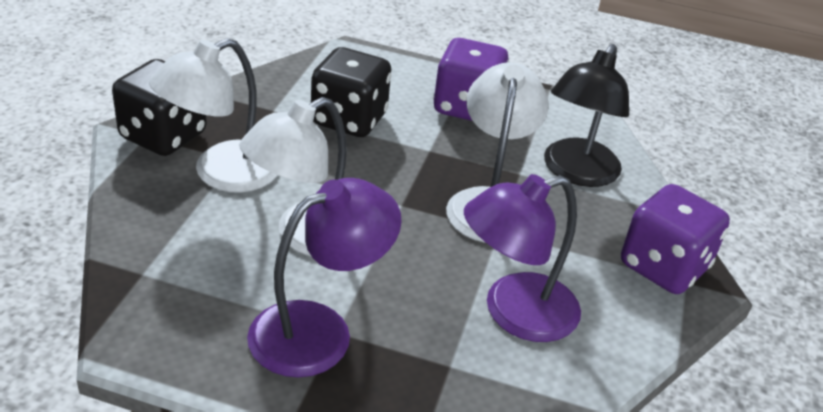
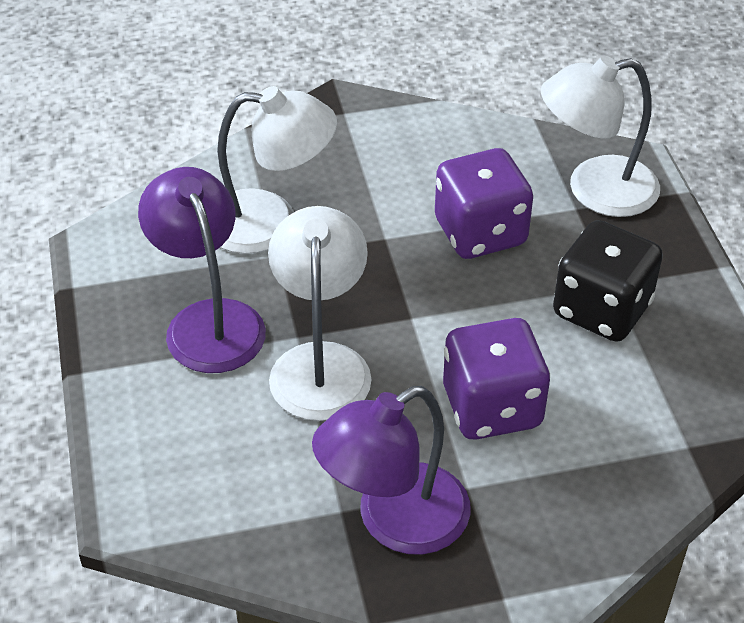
black dice: [112,59,207,156] [311,47,391,137] = 2 -> [553,220,663,342] = 1
black lamp: [544,44,629,187] = 1 -> none = 0

